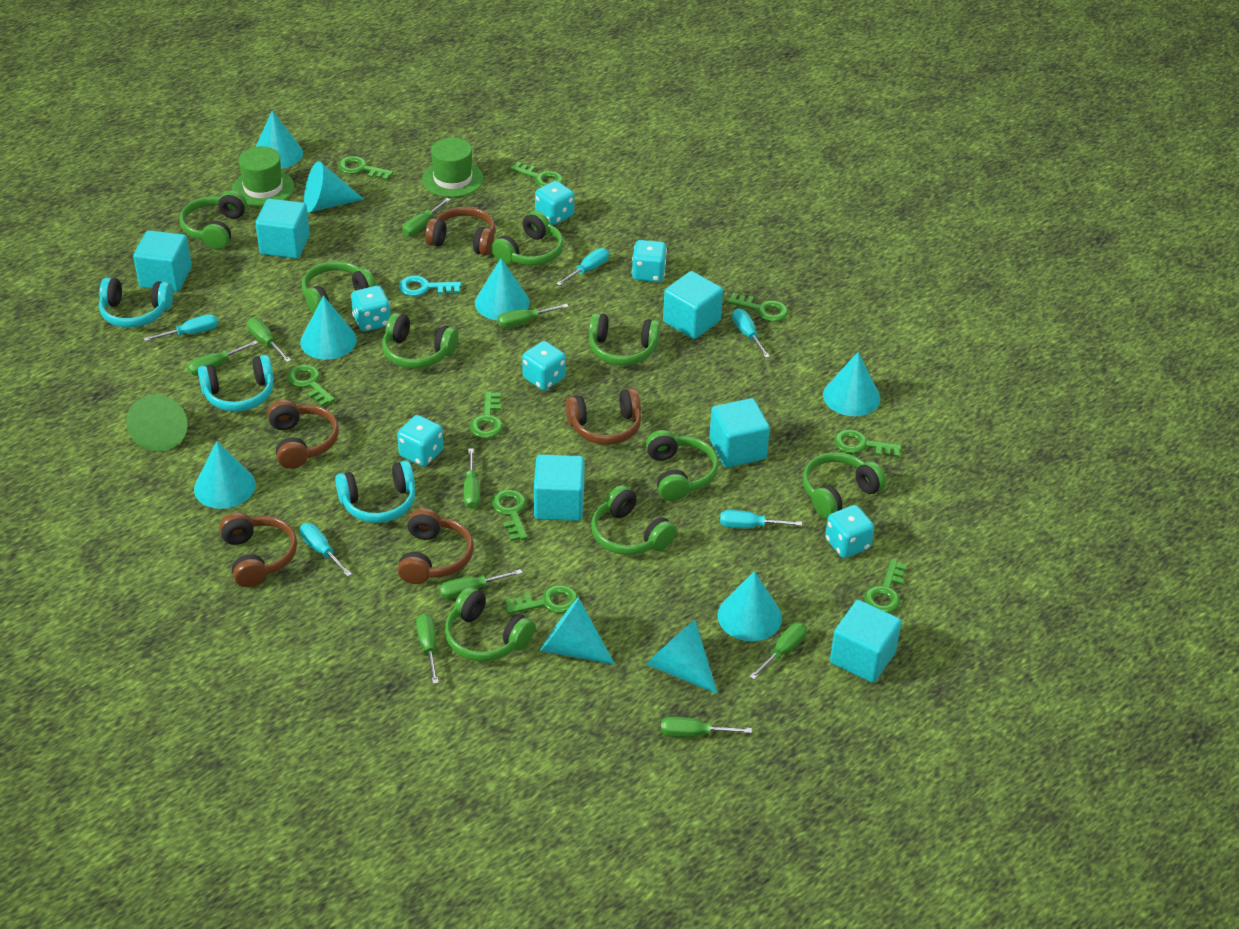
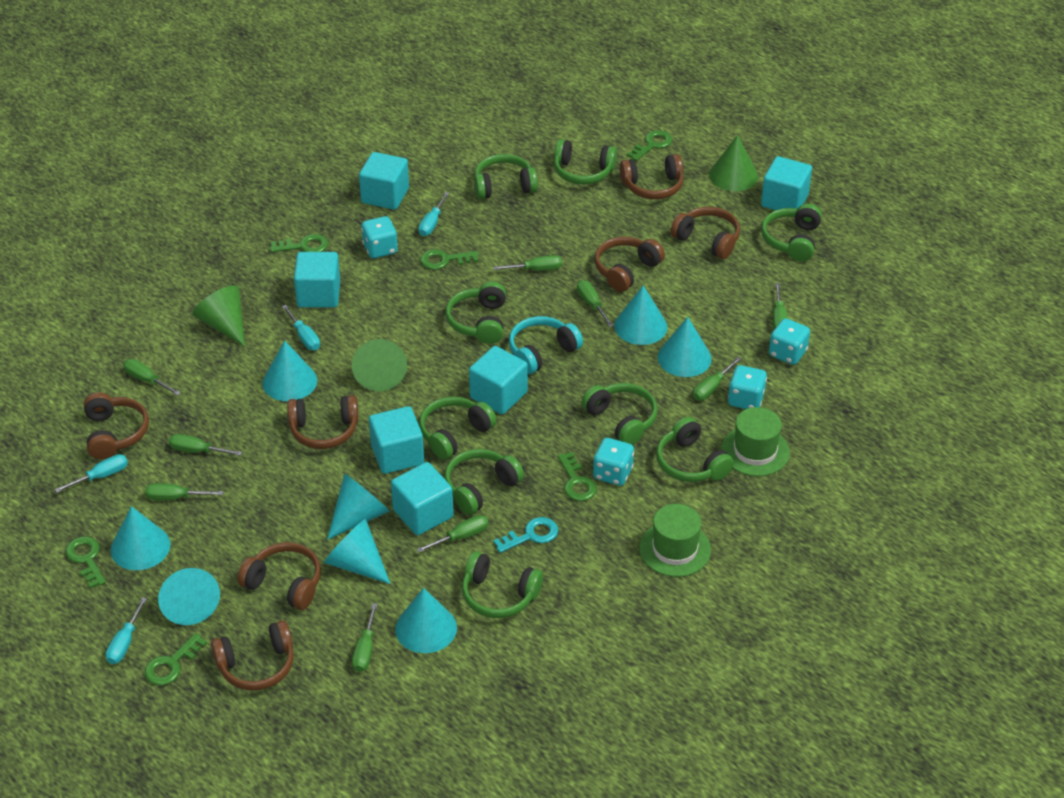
brown headphones: [219,512,297,587] [267,399,339,469] [398,508,474,584] [425,206,496,256] [565,388,641,445] = 5 -> [84,392,149,459] [211,620,294,690] [237,542,321,610] [287,395,359,449] [595,237,665,292] [620,154,684,199] [670,207,740,259] = 7
green cone: [126,394,188,452] = 1 -> [193,285,245,346] [352,339,407,391] [709,135,758,191] = 3
green key: [287,365,335,407] [338,156,393,180] [470,392,503,439] [492,489,528,541] [505,585,578,614] [510,162,563,187] [727,293,788,322] [834,429,902,457] [864,560,907,613] = 9 -> [66,537,106,588] [145,633,207,685] [270,234,328,252] [420,249,479,270] [558,452,597,501] [627,130,672,161] = 6
turquoise cone: [194,441,256,509] [256,110,303,169] [300,296,357,360] [304,161,364,212] [475,258,530,320] [540,597,615,665] [646,620,718,694] [717,571,782,641] [823,352,880,416] = 9 -> [110,506,171,570] [158,568,220,625] [262,341,317,401] [324,519,390,584] [327,474,390,540] [395,588,457,653] [614,285,668,345] [657,317,712,377] = 8
turquoise dice: [351,286,391,332] [397,415,443,466] [522,341,566,390] [535,181,574,225] [632,240,667,282] [825,505,874,558] = 6 -> [361,216,398,258] [593,438,634,486] [728,365,767,409] [769,318,810,365] = 4
turquoise headphones: [99,278,173,328] [198,355,274,411] [335,461,415,523] = 3 -> [509,316,583,374] = 1
turquoise screwdriver: [143,314,218,341] [300,523,352,577] [556,248,609,286] [720,510,802,528] [732,309,770,358] = 5 -> [55,454,128,493] [106,597,147,664] [282,305,320,350] [418,192,449,236] = 4

